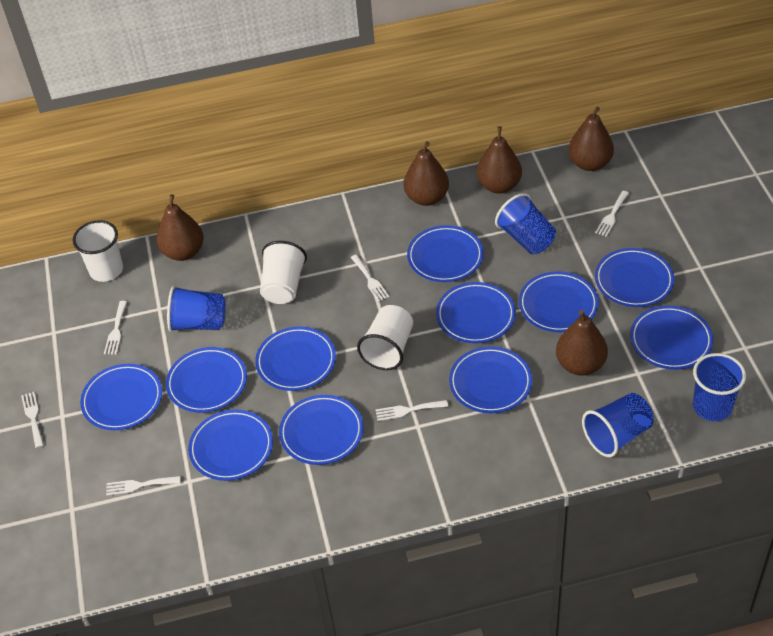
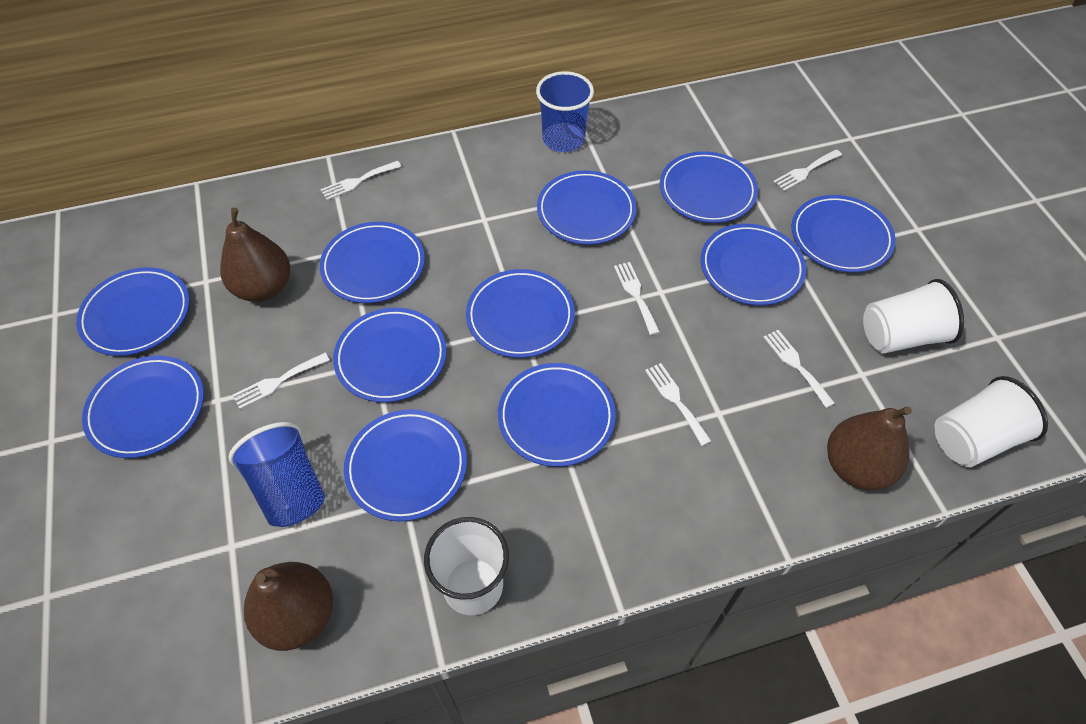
blue cup: [167,285,226,332] [495,193,556,254] [582,393,654,457] [693,353,746,421] = 4 -> [229,422,325,527] [536,71,594,152] = 2
brown pear: [157,194,204,261] [403,141,449,206] [477,126,522,194] [556,310,608,376] [568,107,614,171] = 5 -> [220,208,290,302] [244,562,333,651] [827,406,912,490] = 3

